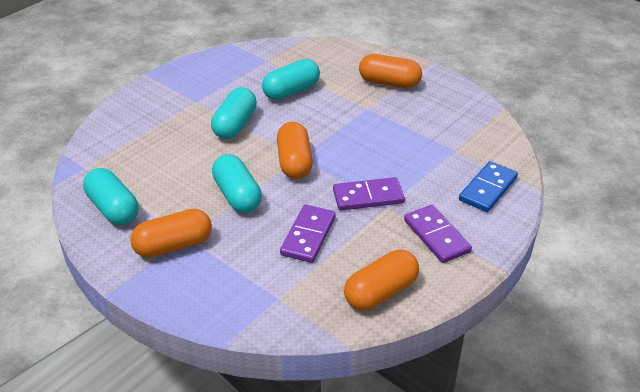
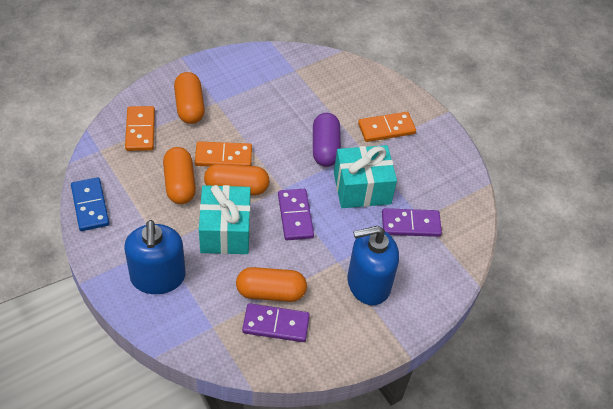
blue soap dispenser: none = 0 -> [124,220,186,294] [348,226,399,305] = 2
orange domino: none = 0 -> [125,106,155,151] [195,141,252,166] [358,112,416,142] = 3
purple capsule: none = 0 -> [313,113,341,167] = 1
turquoise capsule: [83,168,139,225] [211,87,257,139] [212,154,262,213] [262,59,320,100] = 4 -> none = 0
turquoise gift: none = 0 -> [199,185,250,254] [334,145,397,208] = 2

